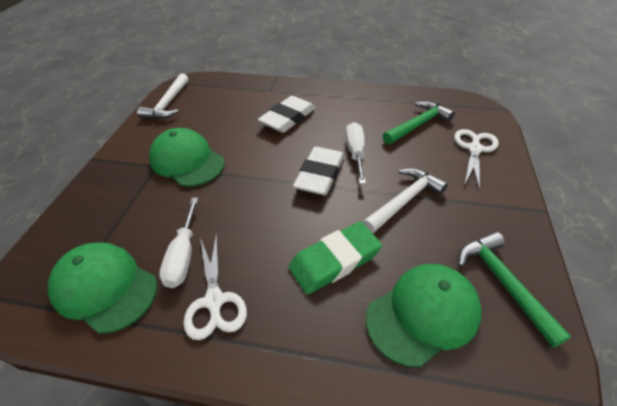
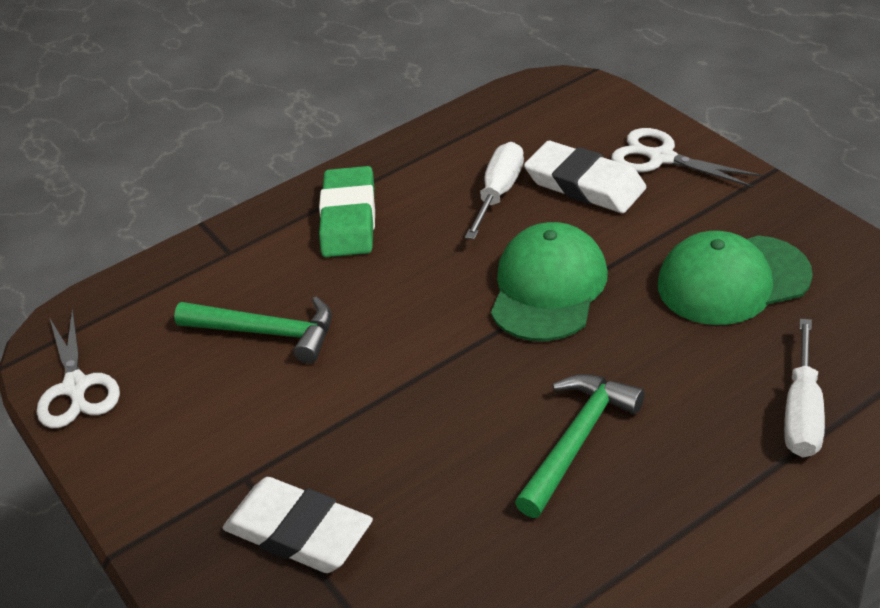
green cap: [47,242,157,334] [149,128,225,187] [366,264,482,368] = 3 -> [491,222,608,341] [658,231,813,325] = 2
white hammer: [137,73,189,119] [362,168,448,233] = 2 -> none = 0

